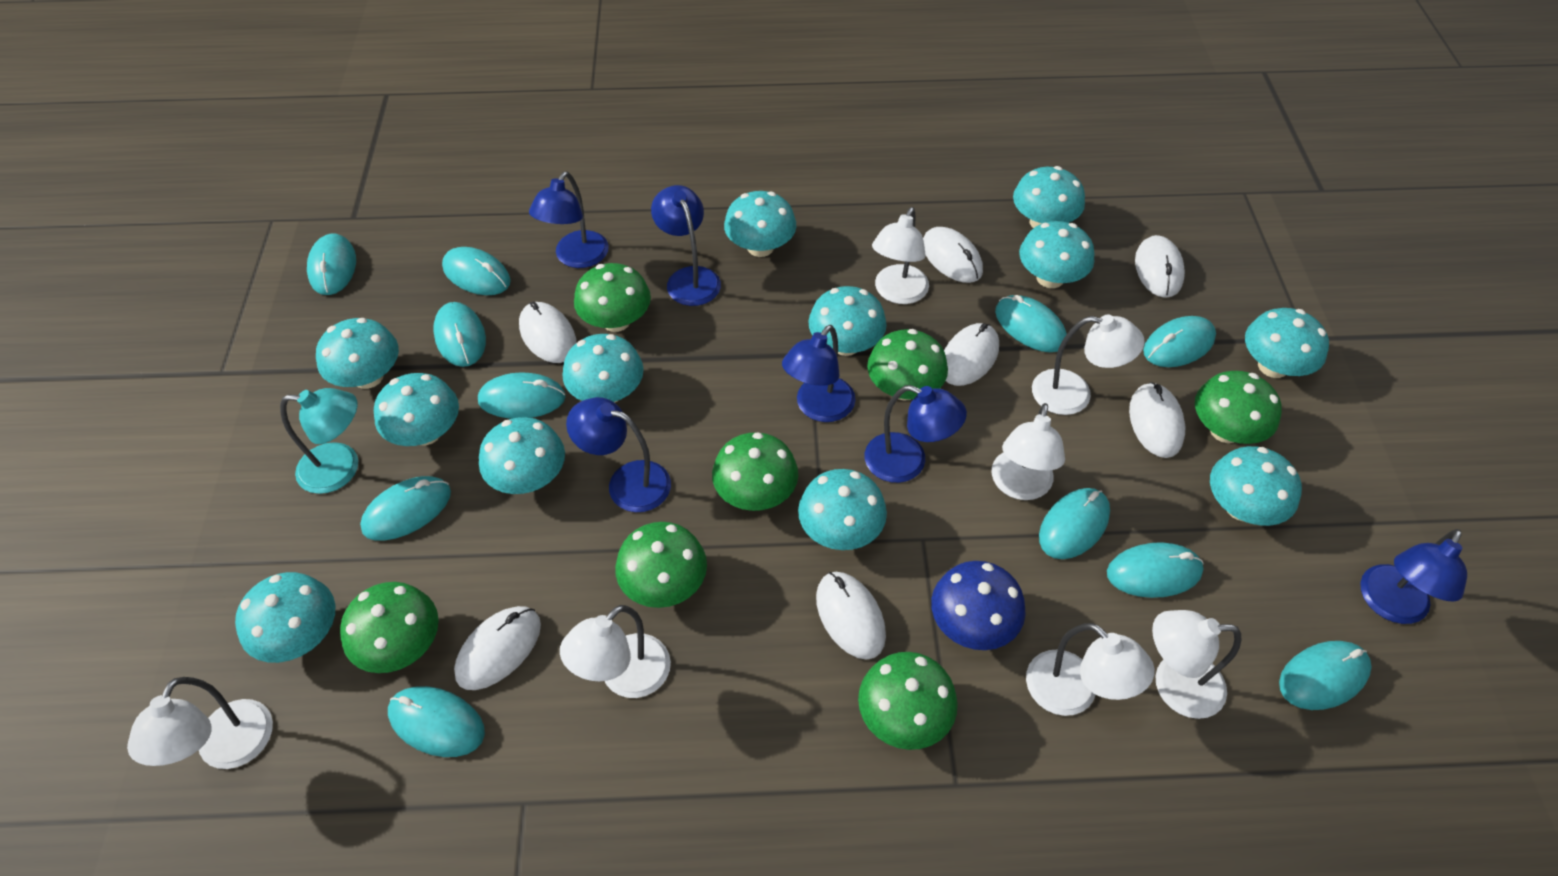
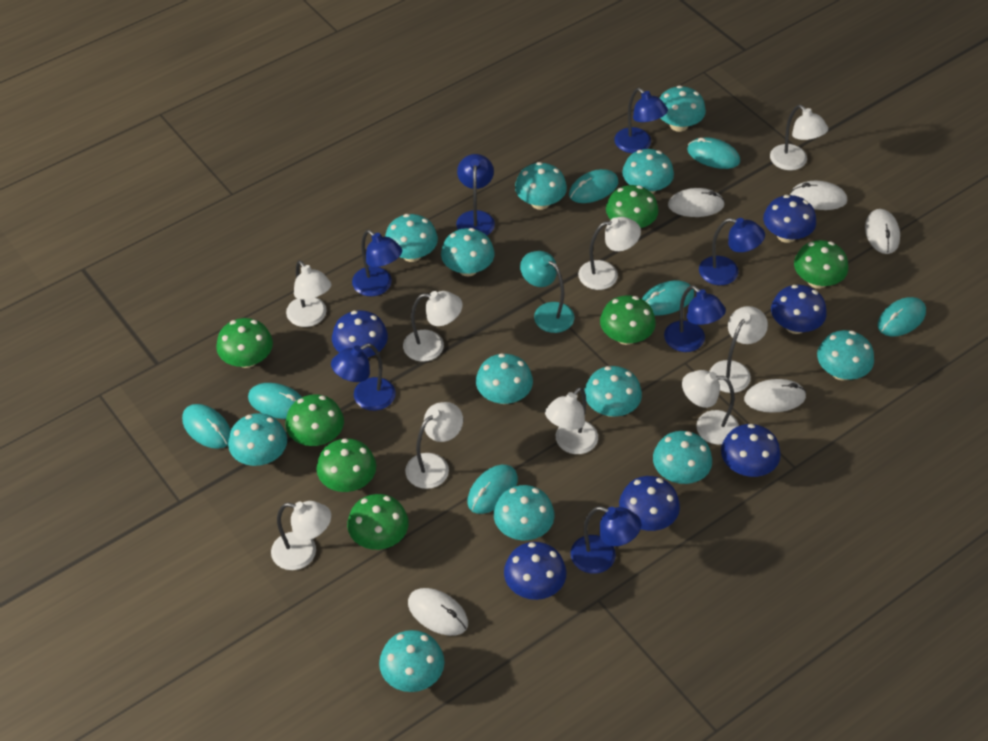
blue lamp: [529,171,609,268] [566,397,671,512] [651,185,721,306] [782,325,856,422] [865,385,967,483] [1360,529,1467,624] = 6 -> [331,344,396,411] [352,230,402,296] [456,154,495,235] [571,506,641,574] [614,88,668,153] [664,285,726,352] [699,218,765,285] = 7
blue mushroom: [931,561,1026,650] = 1 -> [332,310,388,358] [504,542,567,600] [619,476,680,531] [721,424,781,477] [763,195,816,243] [771,285,827,334] = 6
turquoise mouse: [307,233,356,295] [360,476,451,541] [388,686,485,757] [433,302,486,367] [442,247,511,295] [478,372,566,419] [995,295,1067,352] [1039,488,1110,559] [1107,542,1204,598] [1143,316,1216,367] [1279,641,1372,710] = 11 -> [182,404,231,449] [248,383,302,419] [467,465,518,514] [569,169,618,203] [642,280,694,316] [687,137,740,169] [877,297,926,336] = 7
white lamp: [127,677,273,769] [560,605,671,698] [872,207,929,304] [992,403,1065,500] [1026,623,1155,716] [1032,314,1145,415] [1152,610,1241,719] = 7 -> [271,501,331,570] [286,260,332,327] [403,291,463,362] [405,402,463,489] [545,387,598,454] [578,217,641,290] [682,370,739,445] [709,306,768,393] [770,105,828,170] = 9
white mouse: [454,606,541,690] [519,302,577,363] [816,572,886,660] [923,227,983,283] [944,323,999,386] [1129,382,1185,458] [1135,235,1185,298] = 7 -> [408,588,468,636] [668,188,725,217] [744,379,806,413] [790,181,847,210] [865,209,900,254] = 5

